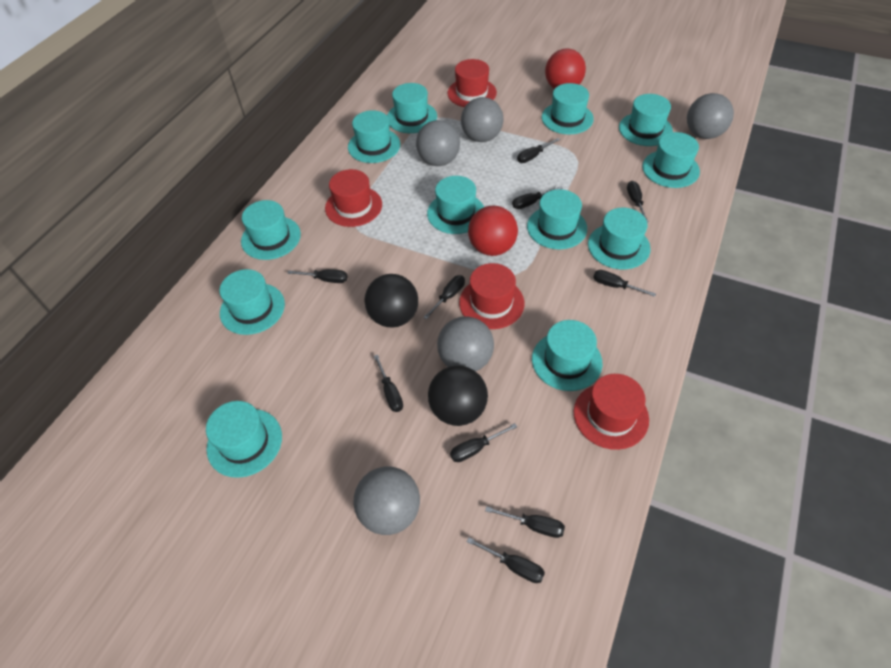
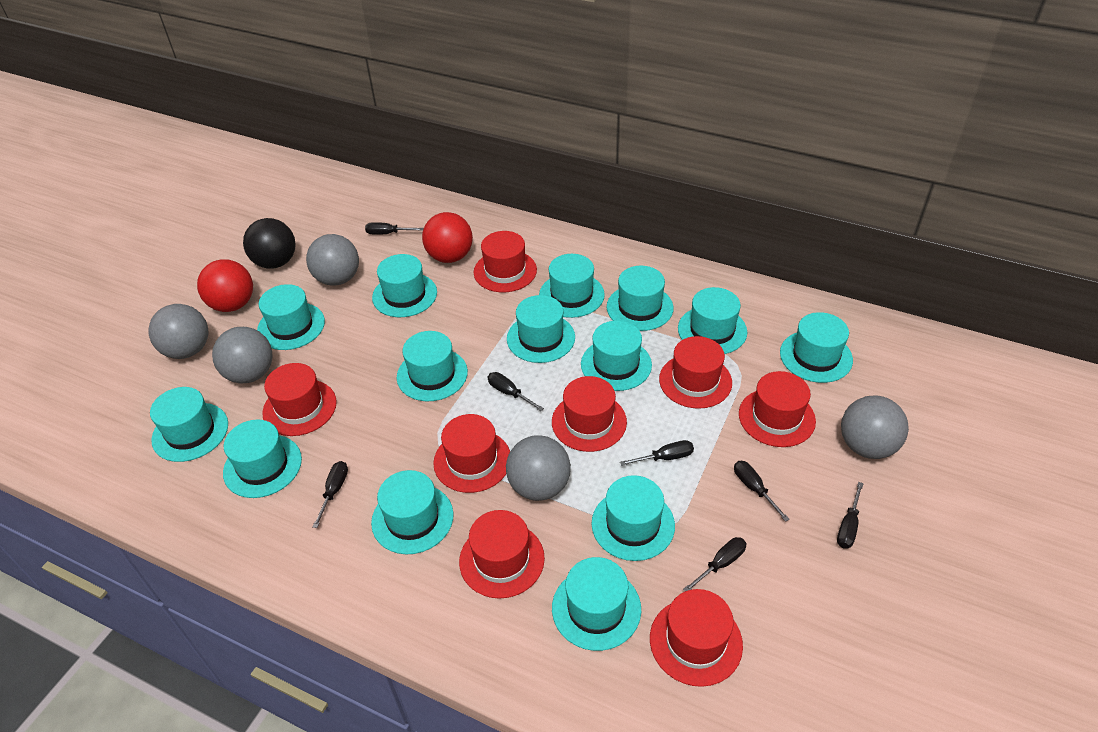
black ball: [364,274,418,328] [428,366,488,426] = 2 -> [243,218,296,269] = 1
black screwdriver: [287,269,347,283] [374,355,403,412] [423,275,465,320] [450,423,517,462] [467,537,545,583] [485,506,565,538] [512,186,563,209] [517,138,560,163] [593,270,656,297] [627,181,649,223] = 10 -> [312,461,348,528] [365,222,424,235] [488,372,544,411] [620,440,694,466] [683,537,747,591] [734,461,789,522] [837,482,864,549] = 7
red hat: [325,169,382,227] [447,59,497,107] [459,263,524,329] [574,374,649,450] = 4 -> [262,363,337,436] [433,414,510,493] [459,510,545,599] [474,231,537,292] [552,376,627,452] [650,589,743,687] [659,336,732,409] [739,371,816,447] = 8
turquoise hat: [206,401,282,478] [219,269,285,335] [241,200,301,260] [348,110,400,163] [387,83,437,133] [427,176,484,234] [527,189,587,249] [532,320,603,391] [542,83,594,134] [588,208,651,269] [619,94,673,146] [642,132,700,188] = 12 -> [150,387,228,462] [223,419,302,498] [257,284,325,350] [371,470,453,554] [372,254,437,317] [397,331,468,401] [507,295,575,363] [539,254,605,318] [552,557,641,651] [581,321,652,391] [592,475,675,561] [607,266,674,331] [678,287,747,354] [780,312,853,383] = 14

